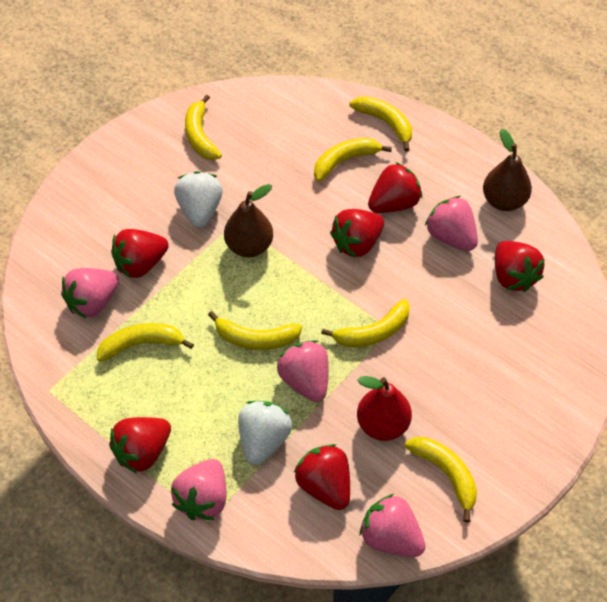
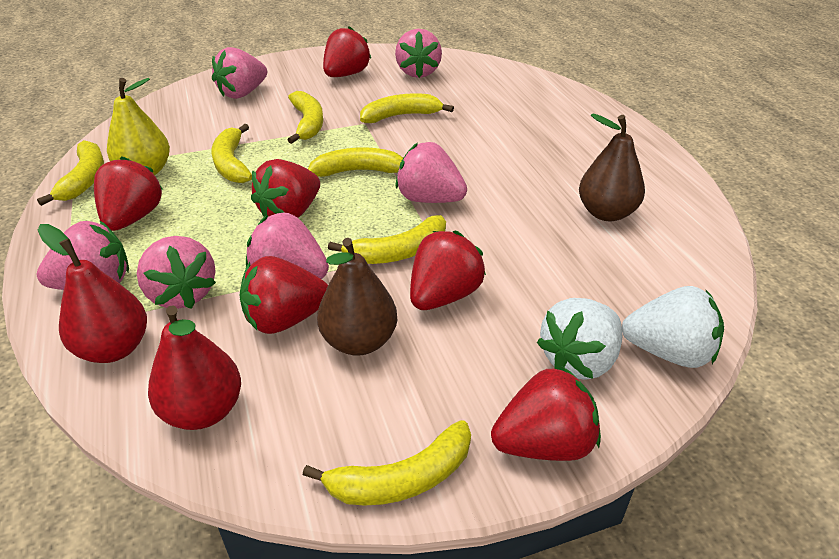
pink strawberry: [61,268,119,318] [171,459,226,520] [277,340,329,402] [360,494,425,557] [425,196,478,251] = 5 -> [37,220,129,290] [137,236,216,309] [212,47,267,99] [246,212,329,279] [395,29,442,78] [395,142,467,203] = 6
red pear: [357,376,412,441] = 1 -> [38,224,147,363] [148,305,241,430] = 2
yellow pear: none = 0 -> [107,78,170,175] = 1

